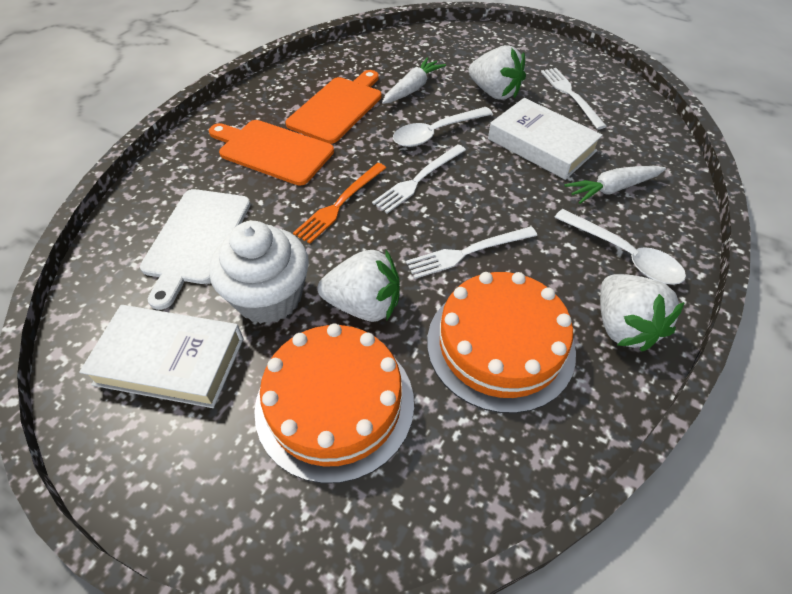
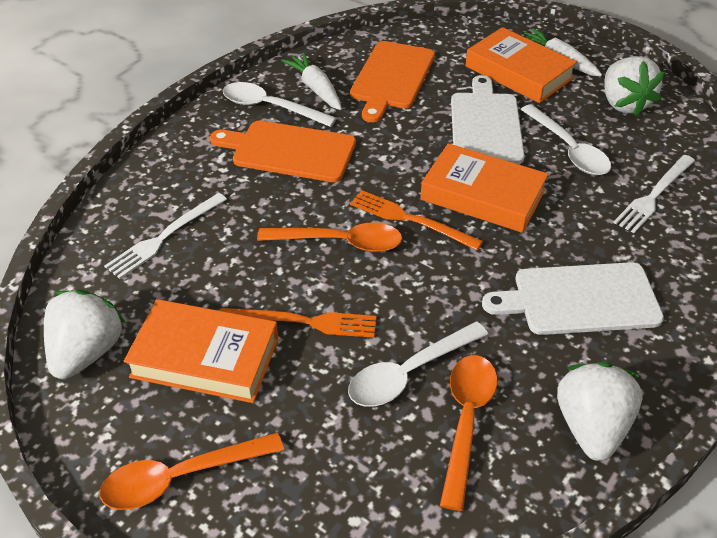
orange book: none = 0 -> [124,299,279,403] [420,143,549,233] [465,27,577,103] = 3
orange cake: [255,323,414,484] [427,272,576,413] = 2 -> none = 0
orange fork: [293,163,386,244] = 1 -> [220,308,376,338] [350,190,483,250] = 2
orange spoon: none = 0 -> [99,432,284,510] [257,223,402,252] [440,355,497,511] = 3
white book: [79,305,244,408] [488,98,603,180] = 2 -> none = 0
white cupcake: [209,221,309,324] = 1 -> none = 0
white cutting board: [140,189,251,310] = 1 -> [451,75,525,164] [482,262,664,335] = 2
white fork: [372,145,466,213] [406,226,537,279] [541,68,607,129] = 3 -> [104,193,227,279] [613,155,695,233] = 2
white spoon: [393,107,493,147] [554,209,686,285] = 2 -> [223,82,337,127] [348,321,488,407] [521,104,611,175] = 3

